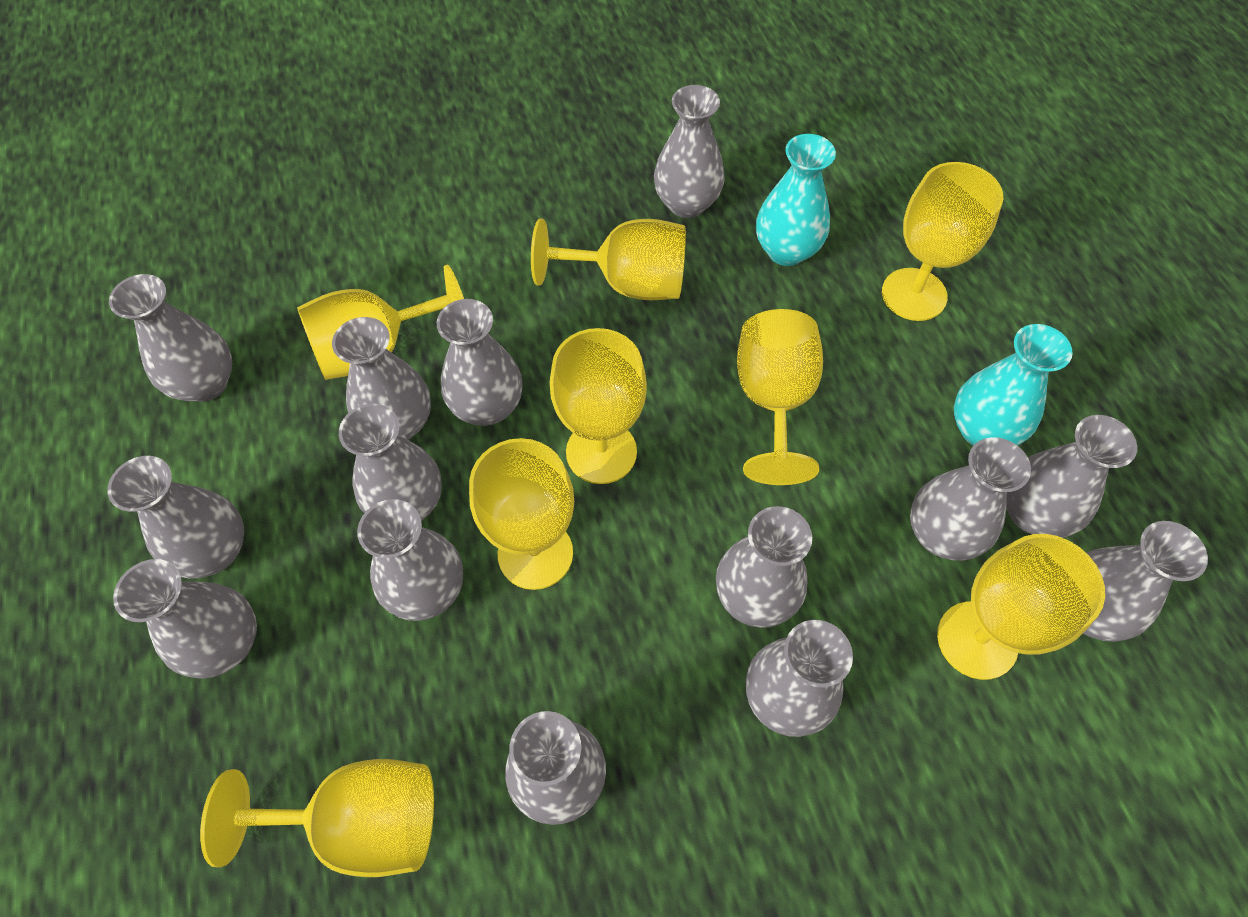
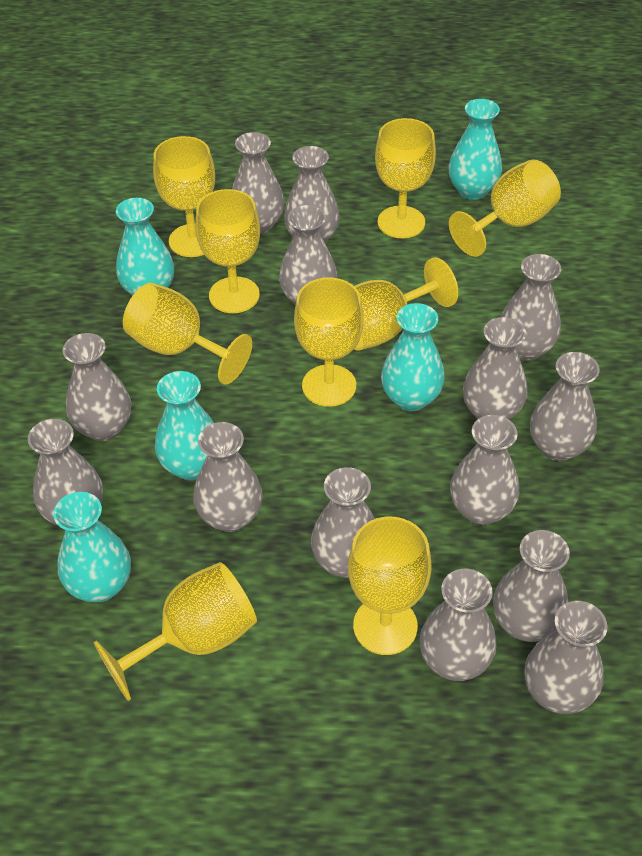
turquoise vase: [756,134,836,266] [954,324,1073,446] = 2 -> [53,492,131,602] [116,198,174,296] [155,371,214,480] [381,303,445,411] [448,99,502,200] = 5
yellow goblet: [200,759,434,877] [297,264,464,380] [469,438,574,590] [531,218,686,300] [550,328,647,484] [737,309,823,485] [882,162,1003,321] [937,534,1105,680] = 8 -> [94,562,257,701] [123,283,252,385] [153,136,215,257] [195,189,260,313] [294,278,363,407] [348,517,432,655] [354,257,458,351] [375,118,436,238] [449,159,561,257] = 9

